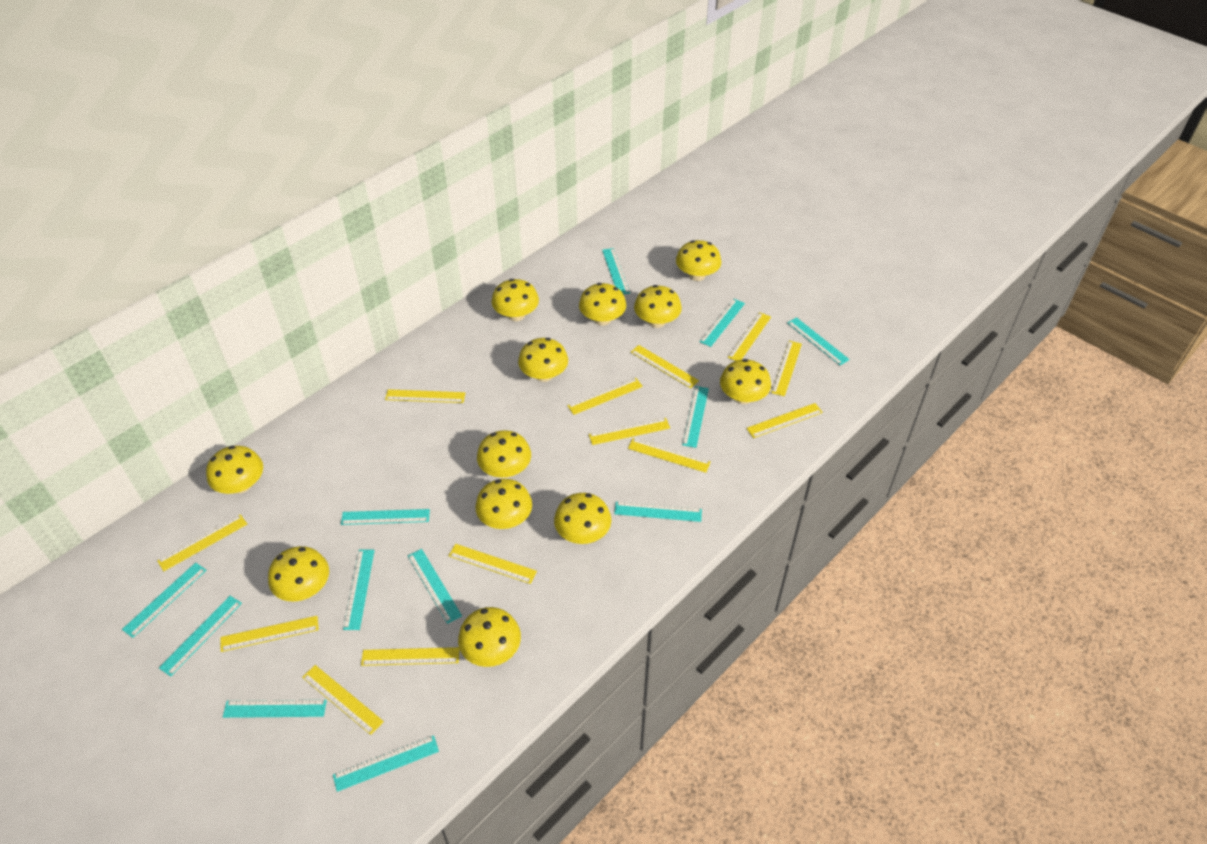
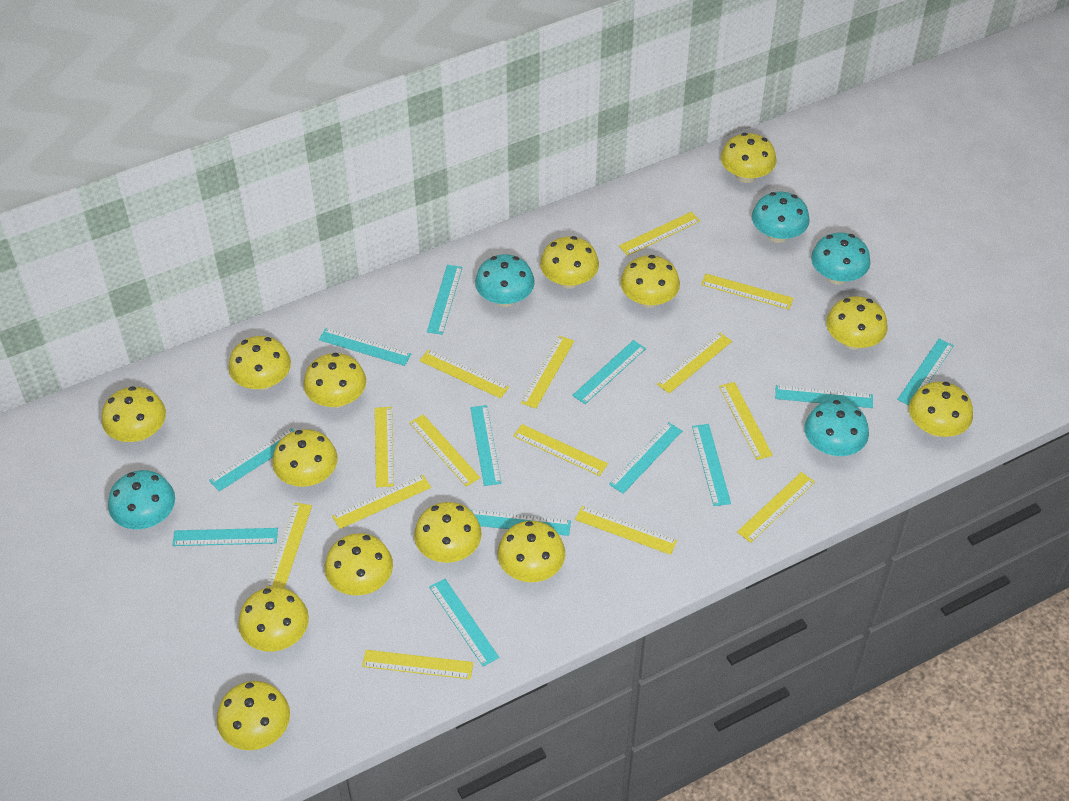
turquoise mushroom: none = 0 -> [108,470,175,529] [475,254,535,307] [752,192,810,243] [805,400,869,456] [811,233,870,285] = 5
yellow mushroom: [206,446,263,494] [268,546,329,601] [458,607,521,667] [475,479,532,529] [477,430,531,478] [492,279,539,321] [518,338,568,382] [554,493,611,544] [579,283,626,326] [634,285,682,328] [676,240,722,281] [720,359,771,404] = 12 -> [102,386,166,442] [217,681,290,750] [228,336,291,390] [238,587,309,651] [272,429,338,487] [303,353,366,408] [325,533,393,596] [414,502,482,563] [497,521,565,582] [540,236,599,289] [620,255,680,308] [721,133,776,183] [826,296,887,350] [909,382,973,437] = 14
yellow ruler: [157,514,247,571] [221,616,319,652] [302,665,384,735] [361,647,460,666] [385,389,465,403] [449,544,537,584] [567,378,643,415] [589,418,670,445] [628,438,711,473] [631,345,699,388] [728,312,771,361] [746,403,823,438] [771,341,802,396] = 13 -> [266,503,312,588] [332,475,431,529] [362,650,473,679] [375,407,394,487] [409,414,480,487] [419,350,509,399] [513,424,608,476] [521,336,574,409] [575,506,677,555] [619,212,700,256] [657,332,732,393] [701,274,794,310] [719,382,773,460] [737,472,815,543] = 14

